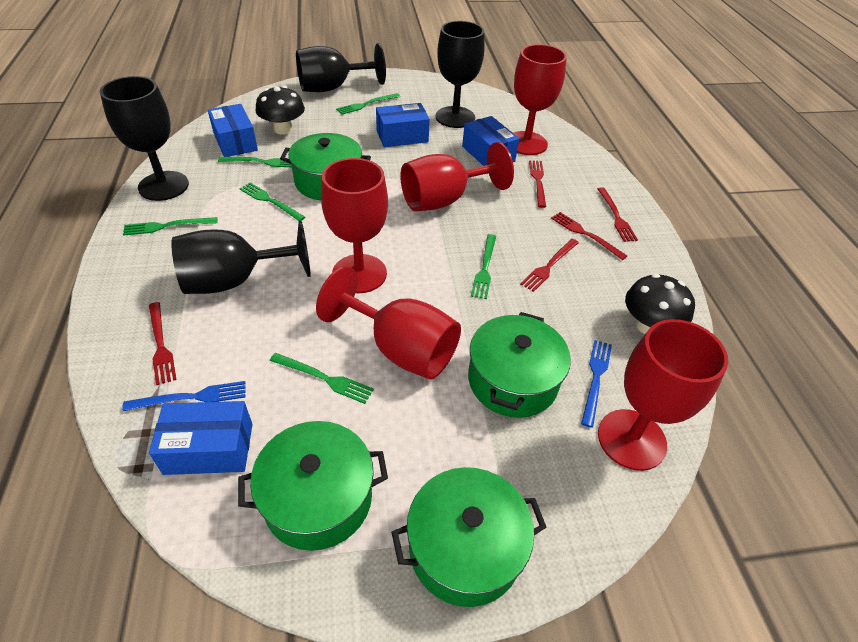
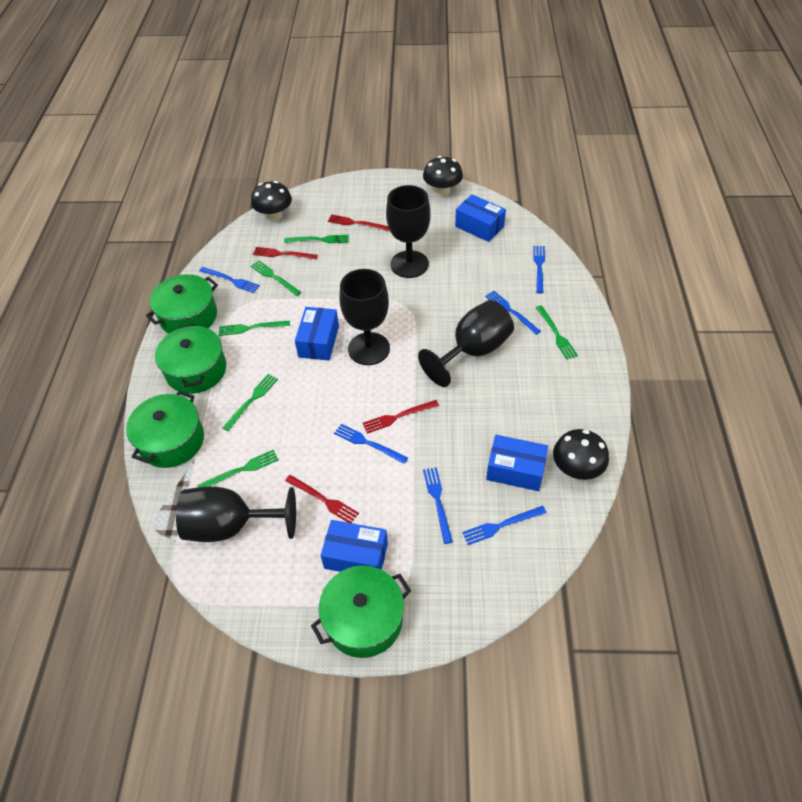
black mushroom: [256,86,305,135] [625,274,695,334] = 2 -> [251,181,292,221] [423,156,463,196] [553,429,609,480] = 3
blue fork: [122,381,246,411] [581,340,612,428] = 2 -> [199,267,260,293] [334,424,408,464] [423,467,453,544] [462,506,547,545] [485,291,541,335] [533,246,545,293] = 6
red fork: [149,302,177,385] [520,239,579,292] [529,160,546,208] [551,212,627,260] [598,187,638,242] = 5 -> [253,247,318,259] [285,475,359,523] [328,214,389,231] [363,400,439,434] = 4
red goblet: [316,266,461,379] [321,158,388,293] [400,142,514,212] [513,44,567,155] [598,319,728,471] = 5 -> none = 0

